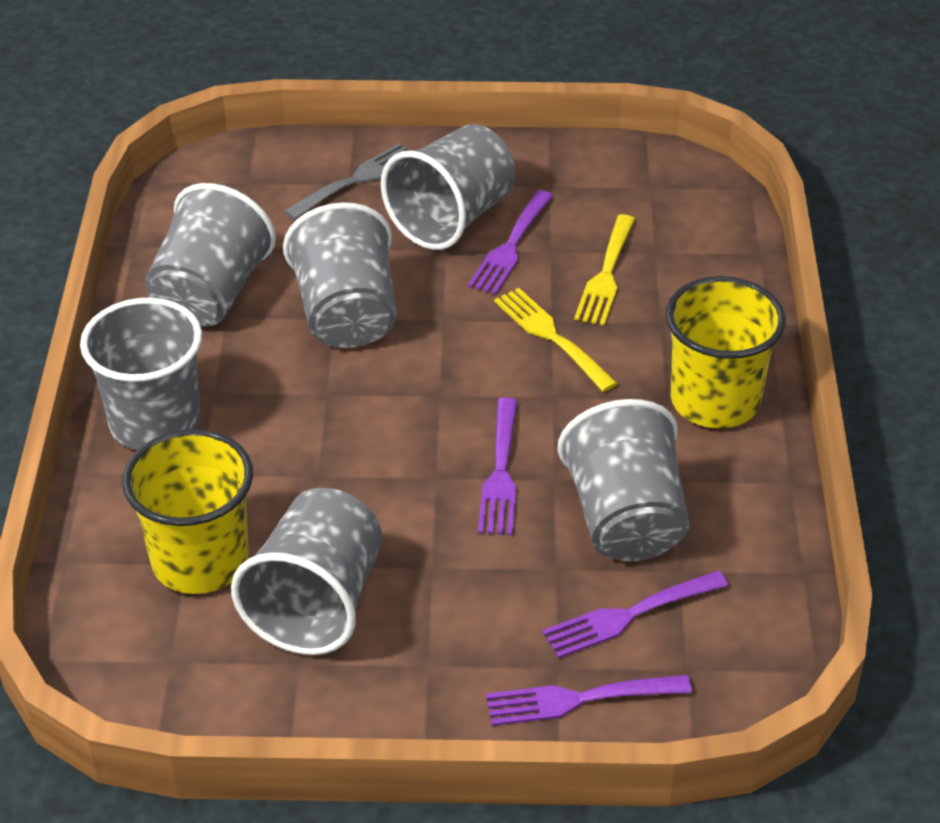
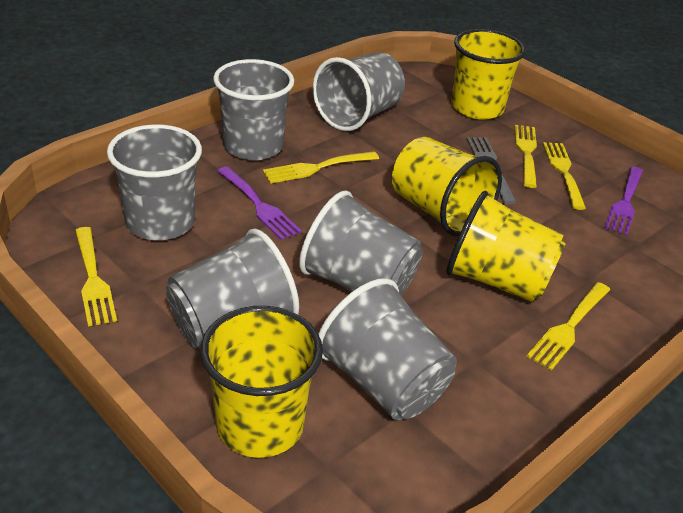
purple fork: [468,190,553,295] [478,397,517,535] [486,675,692,726] [542,571,728,658] = 4 -> [218,166,302,240] [604,166,643,235] = 2
yellow cup: [122,429,253,594] [666,276,786,428] = 2 -> [200,306,323,458] [392,137,502,236] [446,191,566,302] [451,29,526,120] = 4
yellow fork: [494,288,618,392] [574,214,635,325] = 2 -> [75,227,117,326] [263,151,379,183] [515,125,537,188] [526,282,610,371] [543,142,586,210] = 5

